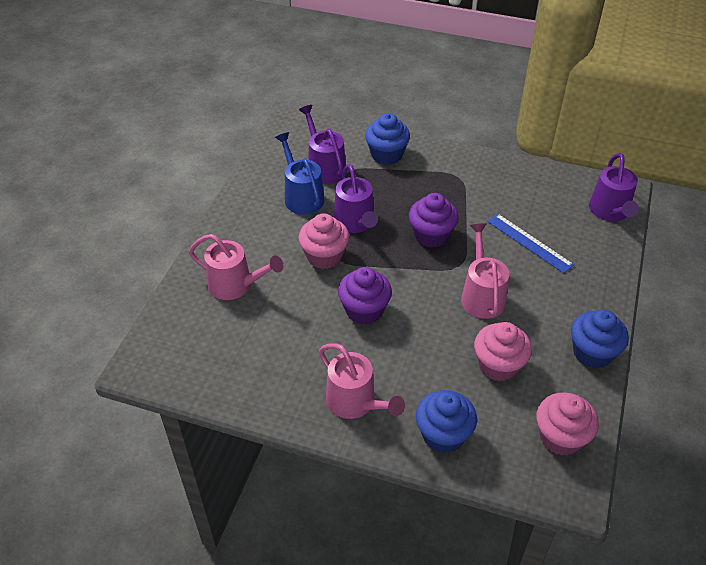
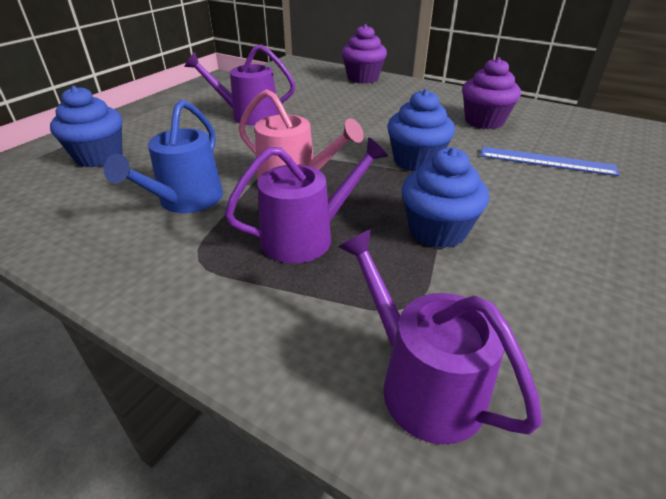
pink cupcake: [299,213,350,269] [474,322,532,382] [536,392,599,456] = 3 -> none = 0
pink watering can: [189,234,283,300] [319,343,405,419] [461,223,509,319] = 3 -> [238,89,364,181] = 1

